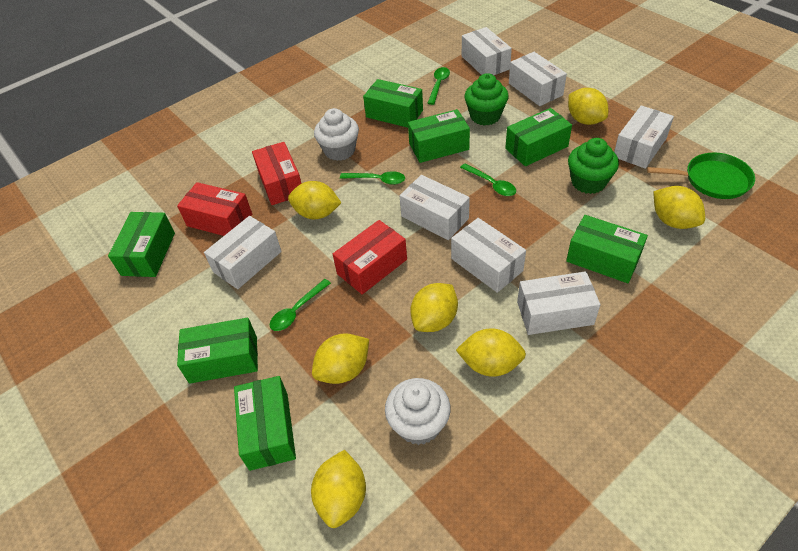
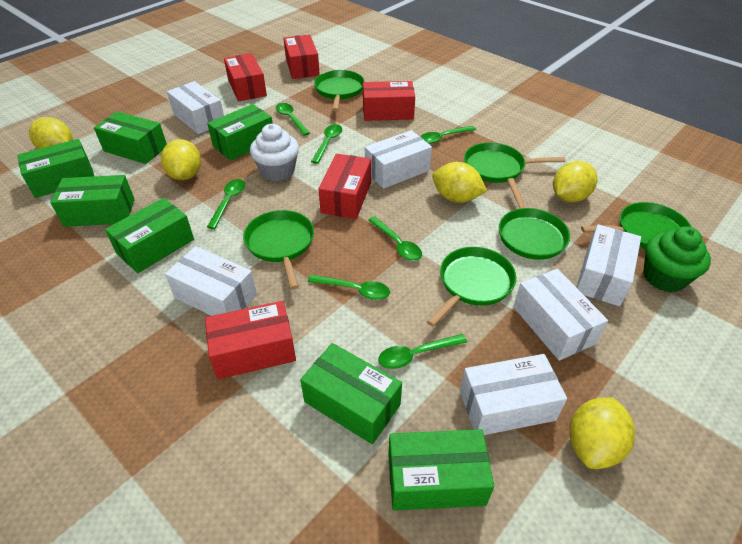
green cupcake: [464,73,509,126] [568,138,619,194] = 2 -> [643,227,711,292] = 1
green pan: [647,153,755,199] = 1 -> [243,210,314,289] [314,70,365,111] [427,247,516,327] [464,142,566,183] [499,178,570,260] [581,202,692,249] = 6
green spoon: [270,279,331,331] [340,171,405,185] [428,67,450,105] [460,164,516,196] = 4 -> [207,179,245,229] [276,103,310,136] [308,275,390,300] [311,124,342,164] [368,216,422,261] [378,334,467,369] [420,126,476,144] = 7
red box: [177,182,252,236] [252,142,302,205] [333,220,407,294] = 3 -> [205,301,296,379] [224,53,267,101] [283,35,320,79] [319,154,371,219] [363,81,415,121] = 5
white box: [204,216,282,289] [400,175,470,240] [451,218,526,293] [462,27,512,75] [509,52,567,106] [517,271,600,335] [614,106,674,169] = 7 -> [165,246,257,316] [167,81,224,134] [365,130,432,189] [460,354,567,435] [513,269,608,361] [576,224,641,306] = 6
white cupcake: [314,108,359,161] [385,378,450,445] = 2 -> [250,124,299,181] = 1
yellow lemon: [288,181,341,219] [311,450,366,528] [312,333,369,384] [410,283,458,332] [456,328,526,377] [568,88,608,125] [654,186,705,229] = 7 -> [29,117,73,149] [161,139,201,180] [432,162,487,203] [553,161,598,202] [569,398,635,469] = 5

